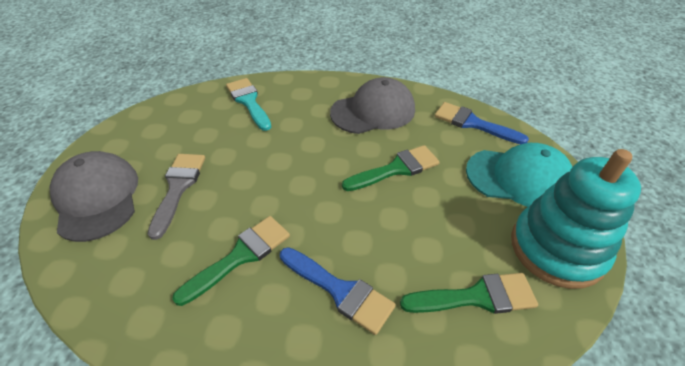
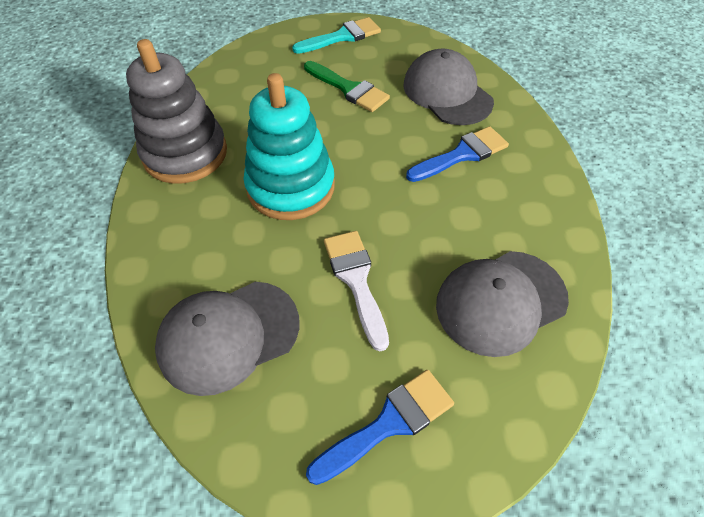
green brush: [172,216,290,306] [342,145,440,191] [400,273,538,314] = 3 -> [304,61,390,112] = 1
grey brush: [148,154,205,240] = 1 -> none = 0
grey cap: [50,151,138,242] [330,77,415,134] = 2 -> [155,282,299,396] [403,48,494,125] [436,251,569,357] = 3
grey stacking toy: none = 0 -> [126,39,227,184] = 1
turquoise cap: [466,143,572,207] = 1 -> none = 0
white brush: none = 0 -> [324,231,389,351] = 1

